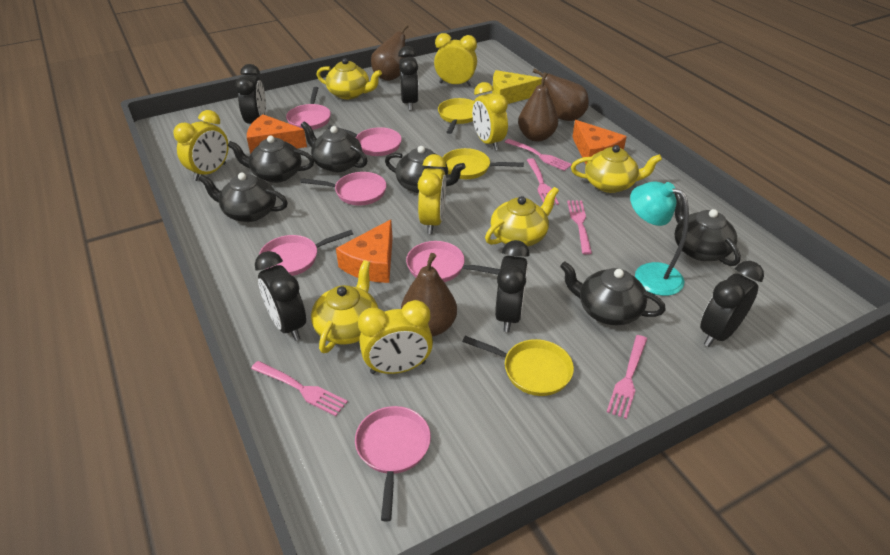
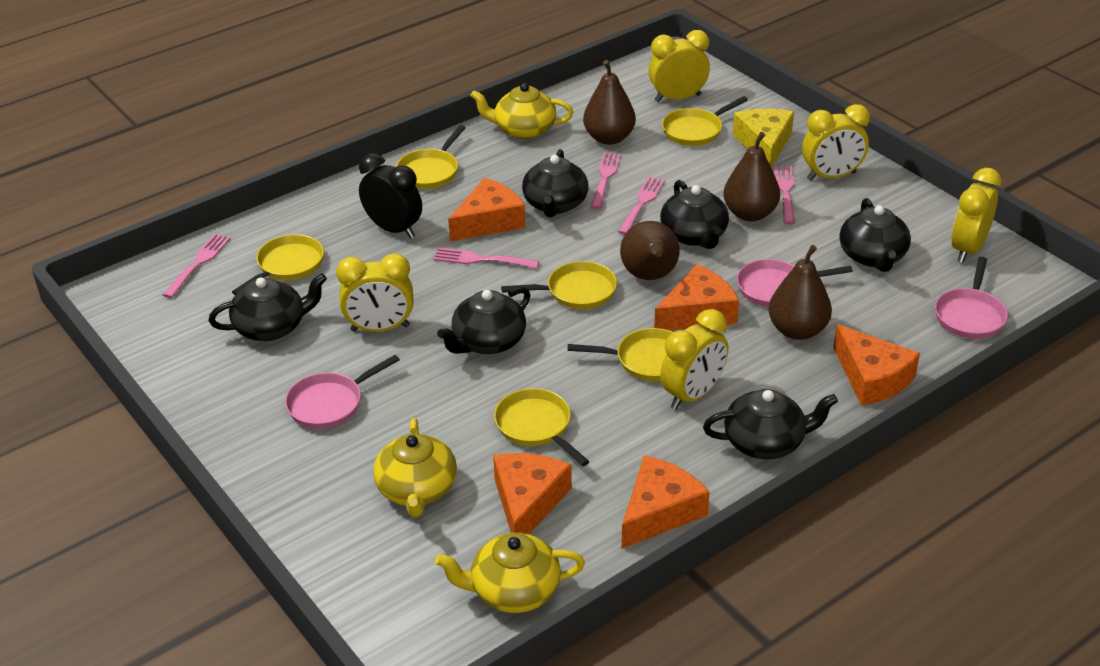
black clock: [235,64,266,124] [255,251,306,341] [398,46,419,110] [495,240,530,332] [700,261,764,347] = 5 -> [359,153,422,239] = 1
orange cheese: [247,114,307,154] [336,220,393,283] [572,120,627,164] = 3 -> [448,178,525,242] [493,453,572,534] [622,455,710,549] [654,264,739,330] [833,324,920,406] = 5
pink pan: [259,230,353,276] [286,87,331,130] [300,172,386,205] [328,125,402,156] [355,406,431,522] [406,241,500,282] = 6 -> [285,355,400,429] [737,259,853,307] [935,257,1008,339] = 3
turquoise lamp: [630,181,689,296] = 1 -> none = 0
yellow pan: [438,98,474,134] [443,148,524,179] [462,336,574,396] = 3 -> [232,234,324,295] [396,125,466,189] [494,388,590,466] [501,261,617,309] [567,328,673,381] [662,96,748,146] = 6
yellow teapot: [311,260,378,353] [316,58,382,99] [485,187,559,247] [571,145,662,193] = 4 -> [373,418,457,517] [435,533,585,613] [470,83,573,139] = 3

